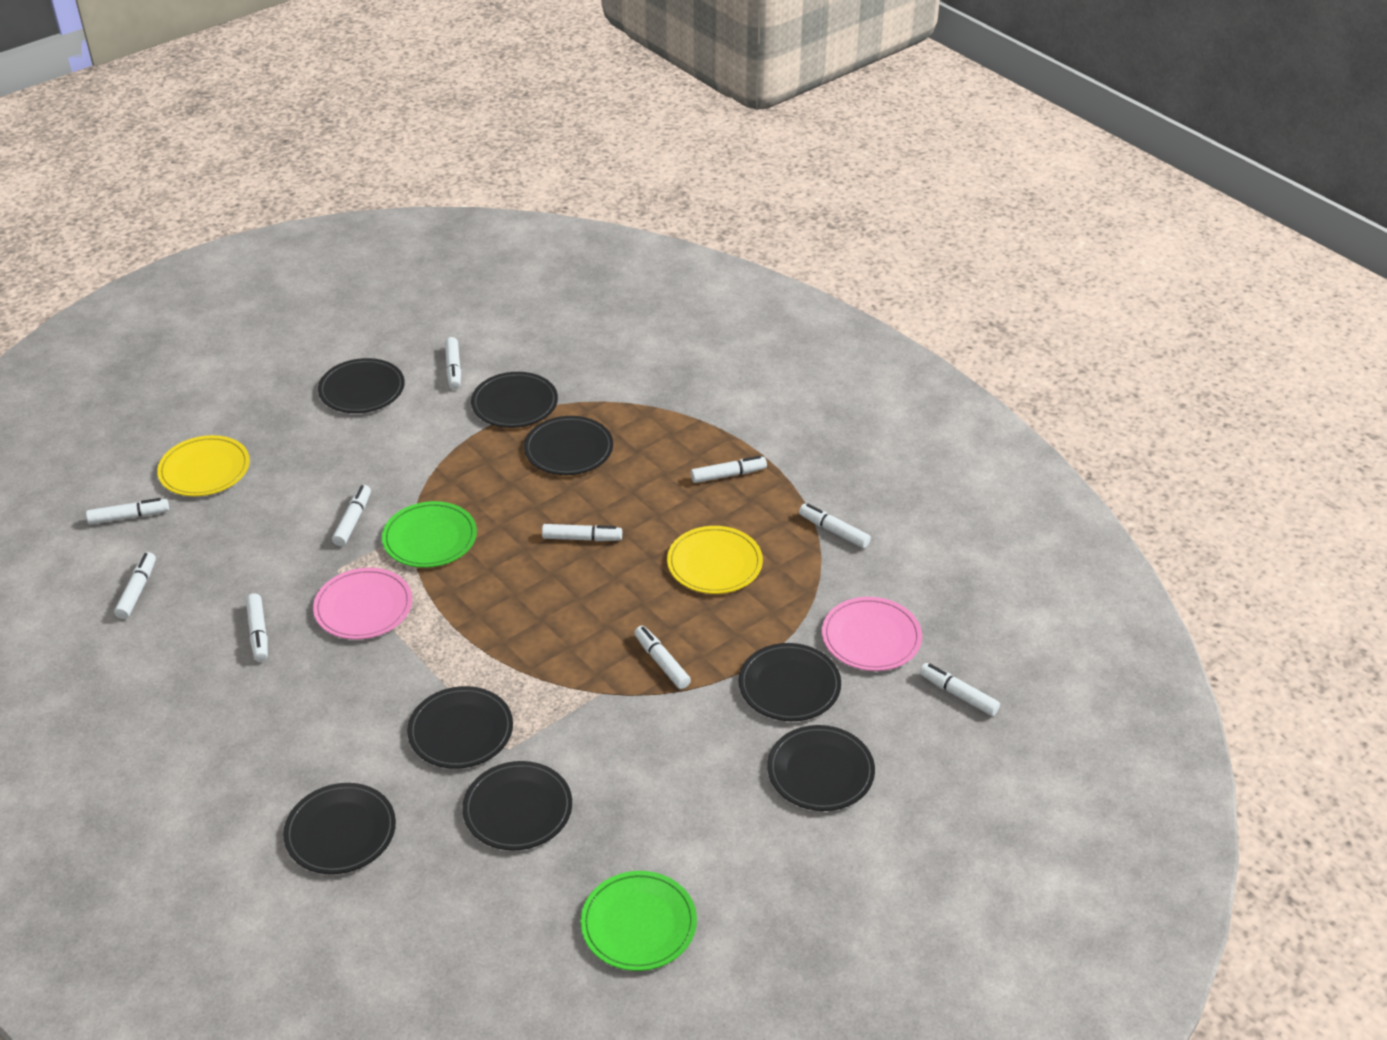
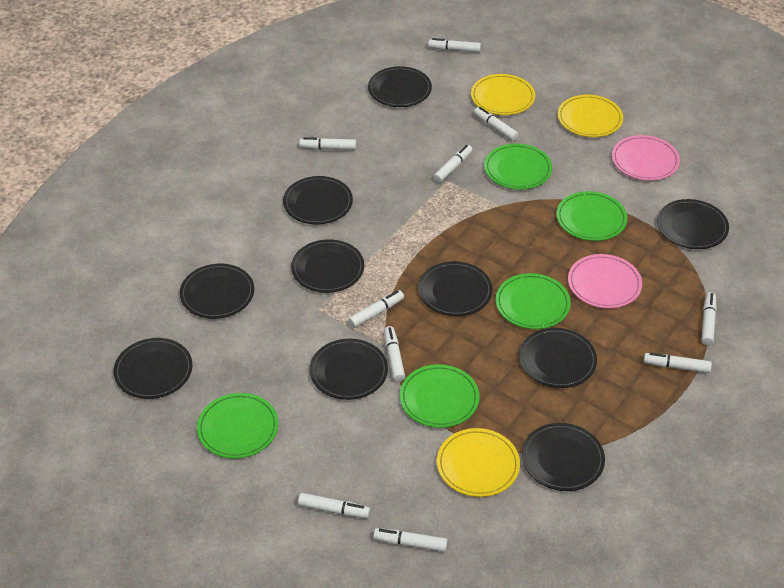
black plate: [283,783,396,874] [318,358,405,413] [407,686,513,769] [462,761,572,850] [471,372,558,428] [524,416,613,475] [738,643,841,721] [767,725,875,811] = 8 -> [113,338,193,399] [180,264,254,319] [283,176,353,225] [291,239,364,293] [310,339,388,400] [368,66,432,107] [418,261,492,316] [519,328,597,388] [522,423,605,491] [657,199,729,249] = 10
green plate: [382,501,477,568] [581,871,697,971] = 2 -> [197,393,278,459] [400,364,479,428] [484,143,552,190] [496,273,571,329] [556,191,627,241] = 5
yellow plate: [157,435,250,496] [667,526,763,594] = 2 -> [437,428,520,497] [471,74,535,115] [558,95,623,137] = 3

